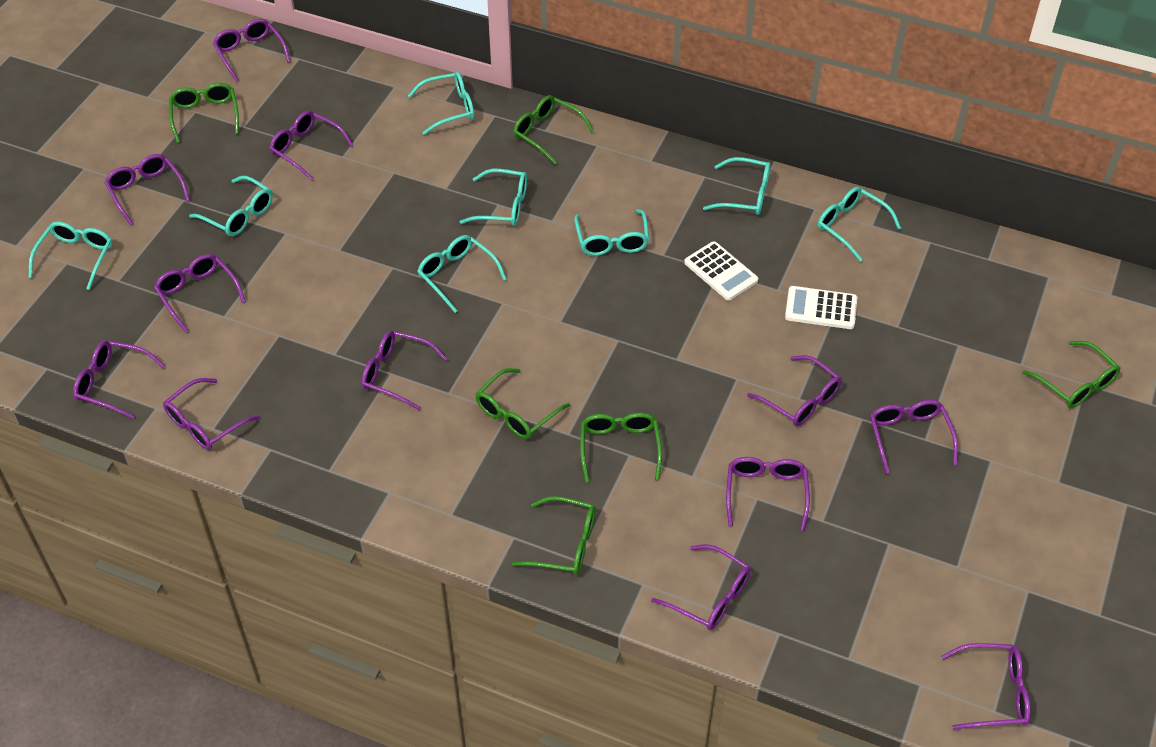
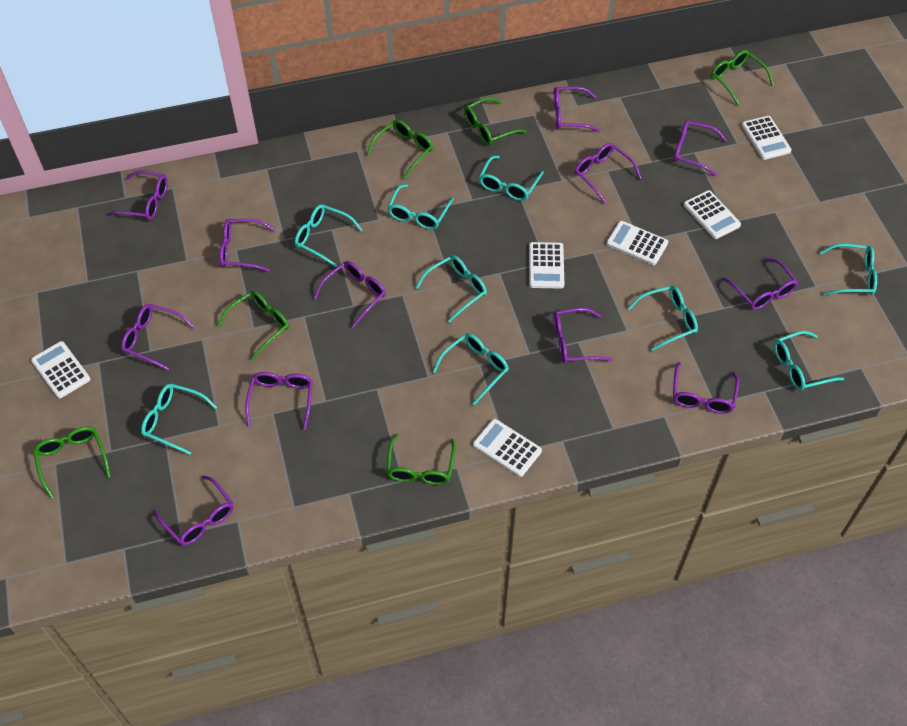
turquoise glasses: [29,222,112,290] [189,176,273,236] [408,72,474,135] [417,235,507,313] [460,169,527,226] [574,209,649,256] [703,157,771,215] [818,187,901,262] = 8 -> [141,384,217,455] [295,204,362,267] [387,184,454,229] [415,255,487,323] [433,333,509,405] [479,156,544,201] [628,286,698,351] [774,331,844,390] [819,244,877,295] = 9
white calculator: [684,241,758,301] [785,286,858,329] = 2 -> [31,341,90,398] [473,419,542,477] [529,242,564,289] [606,221,668,265] [683,190,741,239] [741,116,792,160] = 6

